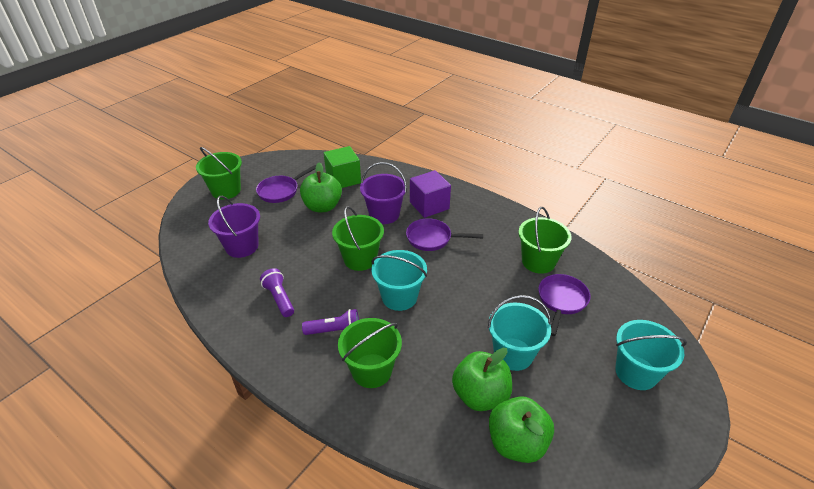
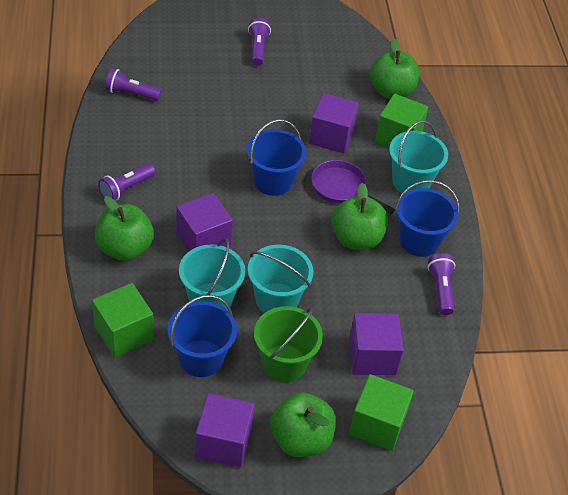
blue bucket: none = 0 -> [168,295,237,377] [246,119,306,196] [395,180,460,257] = 3
green apple: [300,162,342,212] [452,348,512,411] [489,396,554,463] = 3 -> [95,196,154,261] [270,392,336,457] [331,183,388,250] [369,39,419,99] = 4
green bucket: [196,147,242,200] [332,206,384,271] [338,318,402,388] [518,207,572,274] = 4 -> [254,306,323,382] = 1
green cube: [324,146,361,188] = 1 -> [92,283,154,357] [349,374,414,451] [375,94,428,148] = 3
purple bucket: [208,196,260,258] [360,162,407,224] = 2 -> none = 0
purple cube: [410,170,451,218] = 1 -> [176,193,233,251] [195,393,254,468] [309,93,359,153] [349,313,403,375] = 4
purple flashlight: [260,268,294,317] [302,309,359,335] = 2 -> [98,163,155,201] [105,68,161,101] [248,18,271,66] [428,253,455,315] = 4
purple pan: [256,165,316,203] [406,218,483,251] [538,274,591,336] = 3 -> [311,160,395,214] = 1

